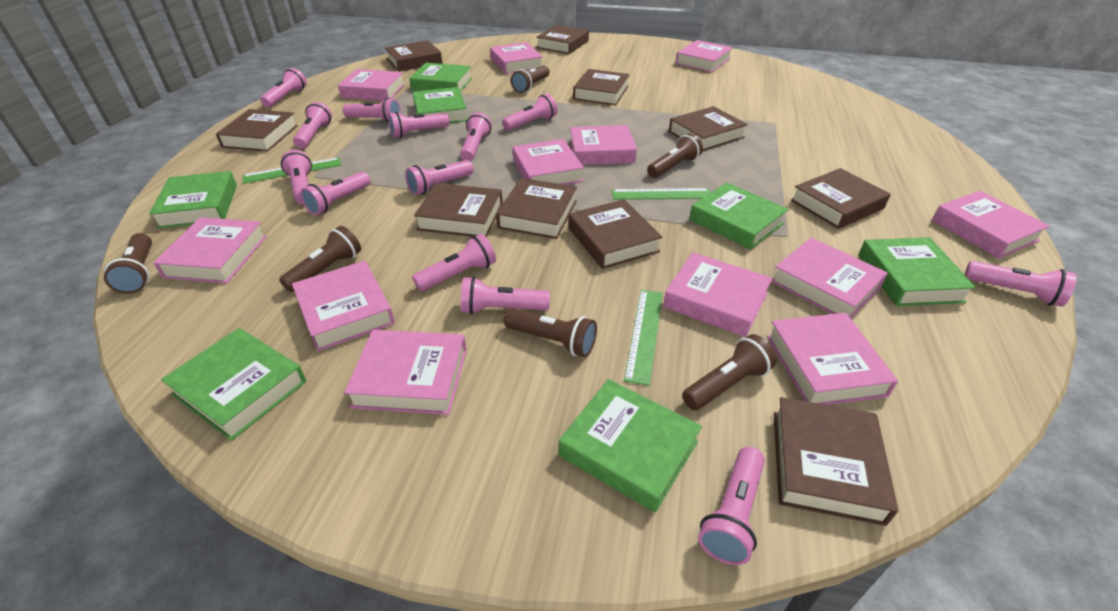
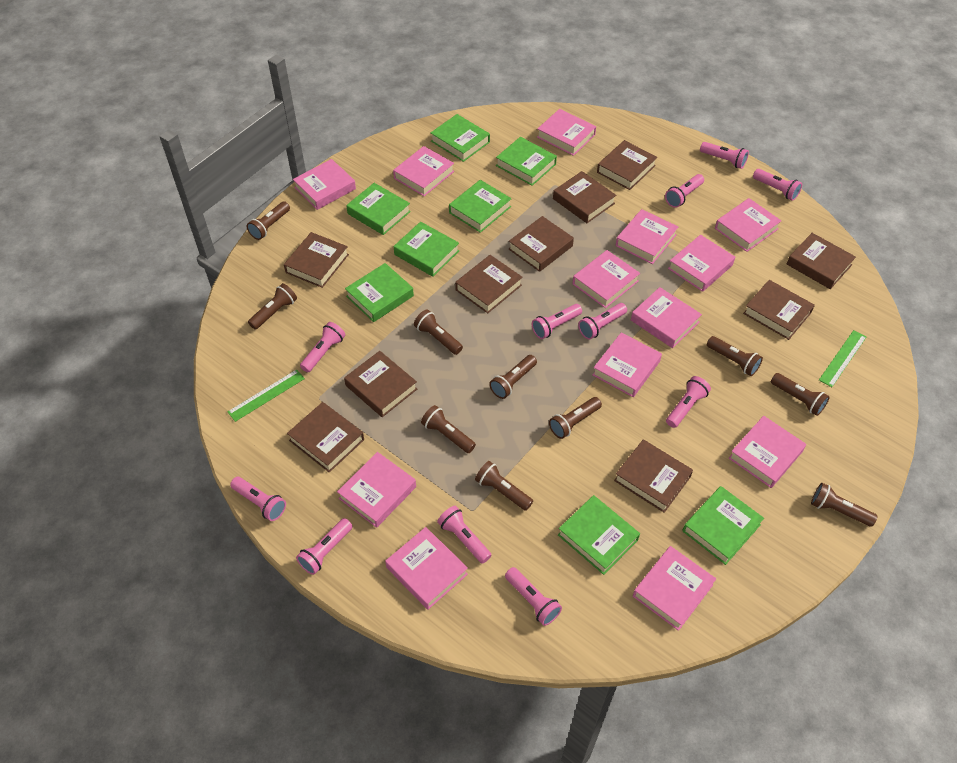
brown flashlight: [104,233,152,294] [279,226,361,292] [504,308,597,357] [511,66,549,93] [647,133,703,178] [682,334,777,410] = 6 -> [247,201,290,240] [248,283,297,330] [414,309,463,355] [421,405,476,453] [475,461,533,511] [489,355,537,399] [549,397,602,439] [707,336,763,376] [771,373,830,416] [811,483,878,527] = 10
green book: [149,171,237,229] [161,328,306,441] [409,63,472,92] [413,87,467,123] [559,379,702,513] [689,183,788,250] [858,237,976,306] = 7 -> [345,263,414,322] [346,183,411,235] [394,221,459,277] [431,114,490,162] [449,180,512,233] [496,137,557,186] [558,495,640,575] [682,486,764,565] = 8
green ruler: [243,157,341,184] [612,188,710,200] [624,290,663,386] = 3 -> [228,369,305,422] [819,330,866,387] = 2
pink book: [153,217,267,283] [292,261,395,351] [338,69,405,101] [344,330,467,415] [490,42,543,74] [513,139,584,185] [570,125,637,165] [663,252,772,337] [676,40,733,72] [767,313,898,405] [771,238,888,318] [932,191,1050,258] = 12 -> [293,159,356,210] [337,452,416,528] [385,527,468,610] [393,146,454,196] [537,109,596,156] [572,250,640,308] [592,332,662,397] [616,209,678,264] [631,287,702,348] [633,546,716,631] [668,235,735,292] [715,198,781,252] [729,416,806,488] = 13
pink flashlight: [260,68,307,107] [281,150,312,204] [293,102,332,149] [300,172,371,215] [343,98,401,122] [388,112,449,138] [405,160,473,195] [412,234,496,291] [460,112,491,161] [461,277,550,315] [502,94,557,131] [698,447,765,565] [965,261,1077,307] = 13 -> [230,477,286,521] [296,518,352,575] [300,322,345,372] [437,506,492,564] [505,567,562,626] [532,304,582,339] [578,303,627,340] [665,174,704,208] [666,376,711,428] [700,142,749,169] [753,169,802,201] = 11

